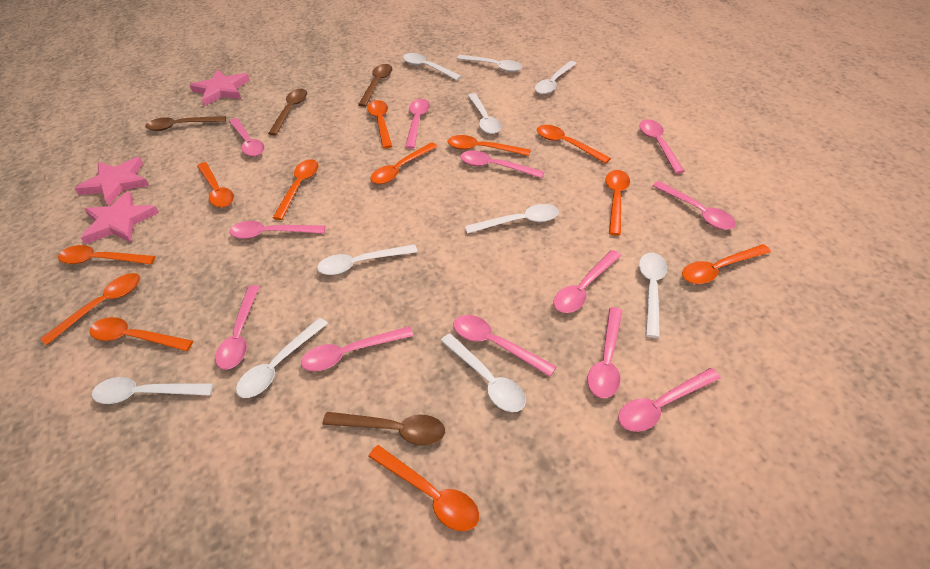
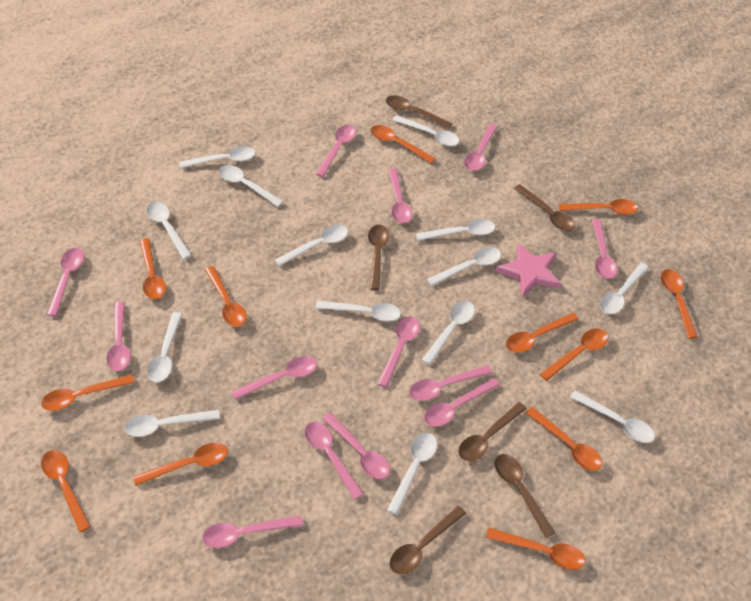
brown spoon: [145,116,226,131] [268,89,307,135] [322,412,445,445] [358,64,392,107] = 4 -> [368,225,390,290] [386,95,452,129] [390,506,466,574] [458,402,527,461] [494,454,555,538] [514,184,575,231] = 6
pink spoon: [215,285,259,370] [229,118,265,157] [229,221,325,239] [301,326,414,371] [405,99,430,149] [454,315,556,377] [460,150,544,178] [554,250,621,313] [587,307,623,398] [618,368,721,432] [639,119,685,174] [652,181,736,230] = 12 -> [47,248,84,316] [106,302,131,371] [202,515,303,548] [232,356,317,400] [305,422,364,500] [316,125,356,177] [322,412,390,479] [378,316,420,388] [388,168,413,223] [409,365,493,401] [424,378,500,427] [464,124,497,171] [592,219,617,279] = 13
pink star: [74,157,149,206] [81,191,159,244] [190,69,250,106] = 3 -> [496,243,561,298] = 1
white spoon: [92,377,214,404] [236,318,328,398] [317,244,417,275] [403,53,462,80] [440,334,526,412] [457,55,522,72] [465,204,559,234] [468,93,501,134] [535,61,577,94] [639,253,667,338] = 10 -> [124,410,220,437] [146,202,192,259] [147,312,182,382] [179,146,256,168] [219,165,284,207] [275,225,348,266] [315,301,401,322] [387,433,437,515] [392,115,460,146] [416,219,495,241] [422,301,475,365] [427,247,501,286] [570,390,655,443] [600,263,649,314] = 14

